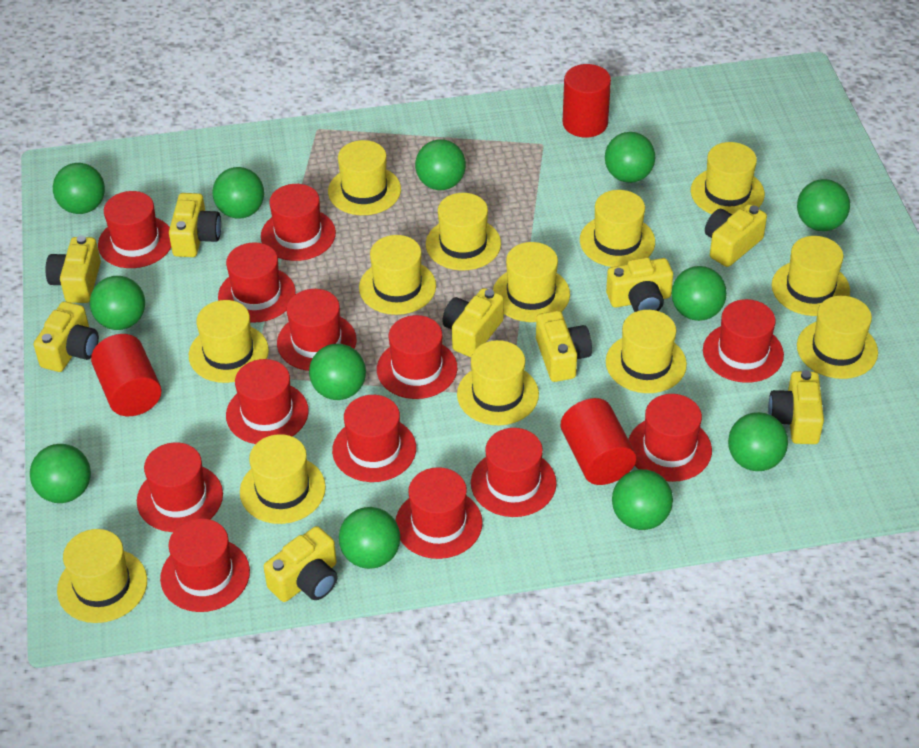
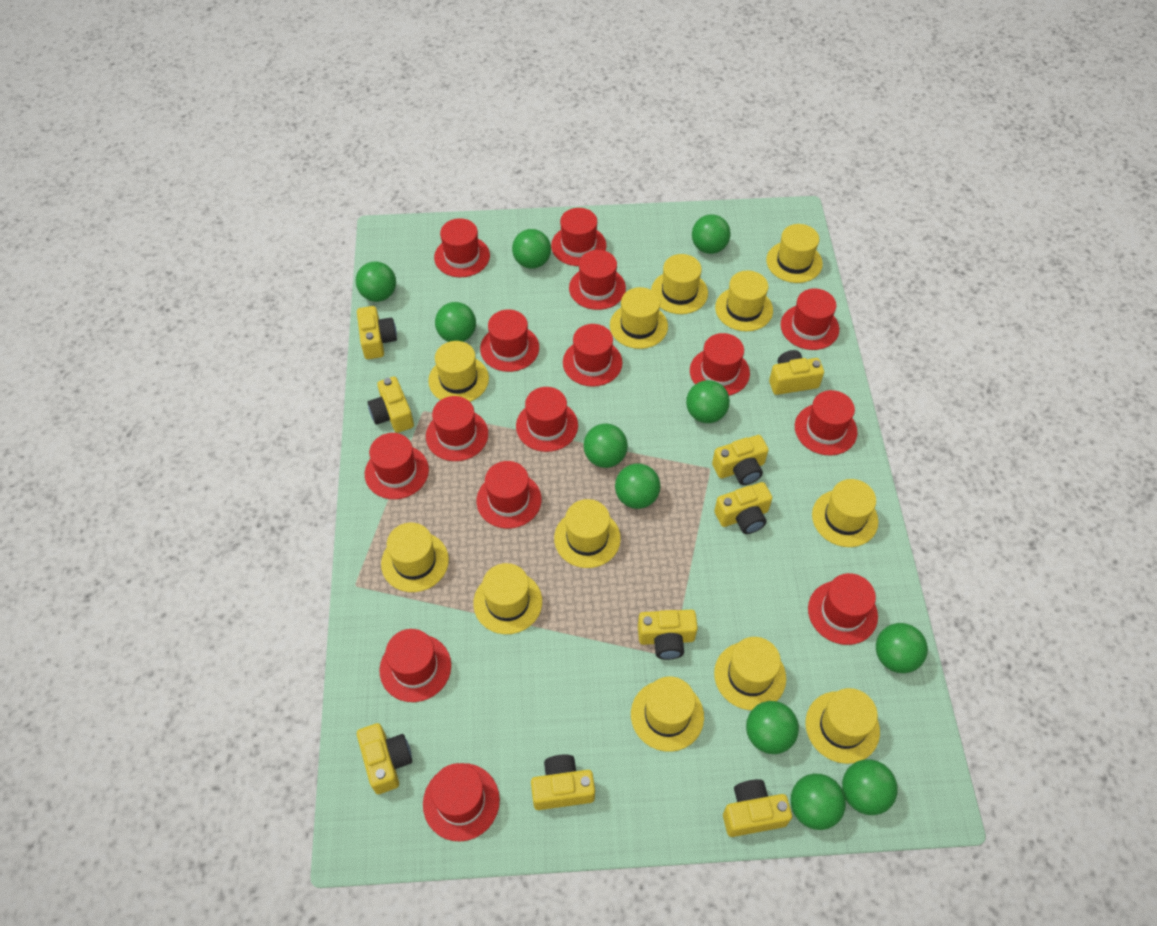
green ball: [30,444,91,503] [53,163,105,214] [90,276,145,330] [212,167,264,219] [309,344,366,400] [339,507,400,569] [415,139,466,190] [605,132,655,183] [612,469,673,530] [672,266,727,321] [728,412,788,471] [797,179,850,231] = 12 -> [356,261,396,302] [435,302,476,342] [512,229,551,269] [583,423,628,468] [615,464,661,509] [686,380,730,423] [692,214,731,254] [746,701,799,754] [791,774,846,830] [842,760,898,815] [876,623,928,673] = 11
red cylinder: [91,334,161,416] [561,398,636,485] [563,64,611,138] = 3 -> none = 0
red hat: [98,191,171,268] [137,442,223,532] [160,518,250,612] [218,242,296,323] [226,359,309,444] [261,184,336,261] [277,289,357,371] [332,395,416,482] [377,315,457,399] [396,467,483,559] [471,428,557,517] [628,394,712,482] [703,299,784,383] = 13 -> [365,433,429,499] [379,629,451,702] [423,763,500,841] [426,396,488,461] [434,218,490,277] [476,461,541,529] [480,309,539,372] [516,387,578,452] [551,208,606,266] [563,324,623,387] [569,250,626,310] [690,333,750,396] [781,289,839,350] [795,390,858,456] [808,573,878,645] = 15
yellow hat: [57,529,147,623] [189,300,269,383] [240,434,326,524] [328,140,401,215] [359,235,436,315] [426,193,501,270] [457,340,539,425] [493,242,570,322] [580,190,655,267] [606,310,687,393] [691,142,765,215] [772,236,850,316] [797,296,878,379] = 13 -> [381,523,449,592] [428,341,489,402] [473,563,542,634] [554,499,621,568] [610,287,668,349] [631,677,704,752] [651,254,708,314] [714,637,786,710] [715,270,773,331] [766,224,823,283] [806,688,880,764] [812,479,878,547] = 12

